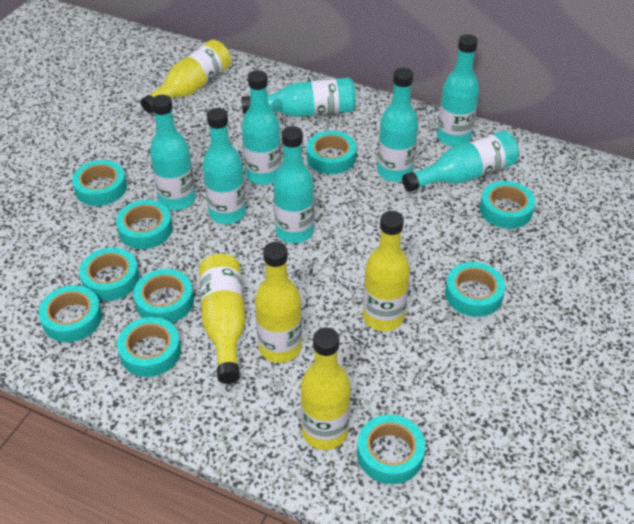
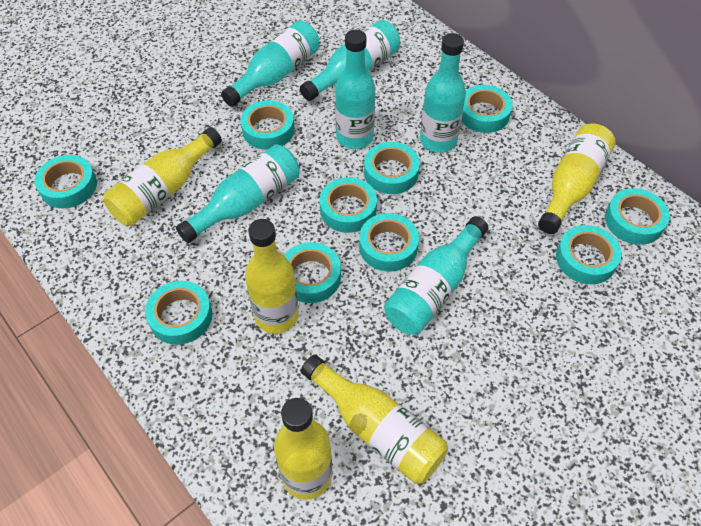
turquoise bottle: [150,95,196,210] [203,108,246,224] [241,78,356,117] [242,70,281,185] [273,126,314,243] [377,68,418,182] [402,131,519,192] [437,34,479,147] = 8 -> [176,144,300,243] [221,21,320,107] [300,20,400,101] [335,30,375,149] [384,216,489,335] [420,33,466,153] = 6

